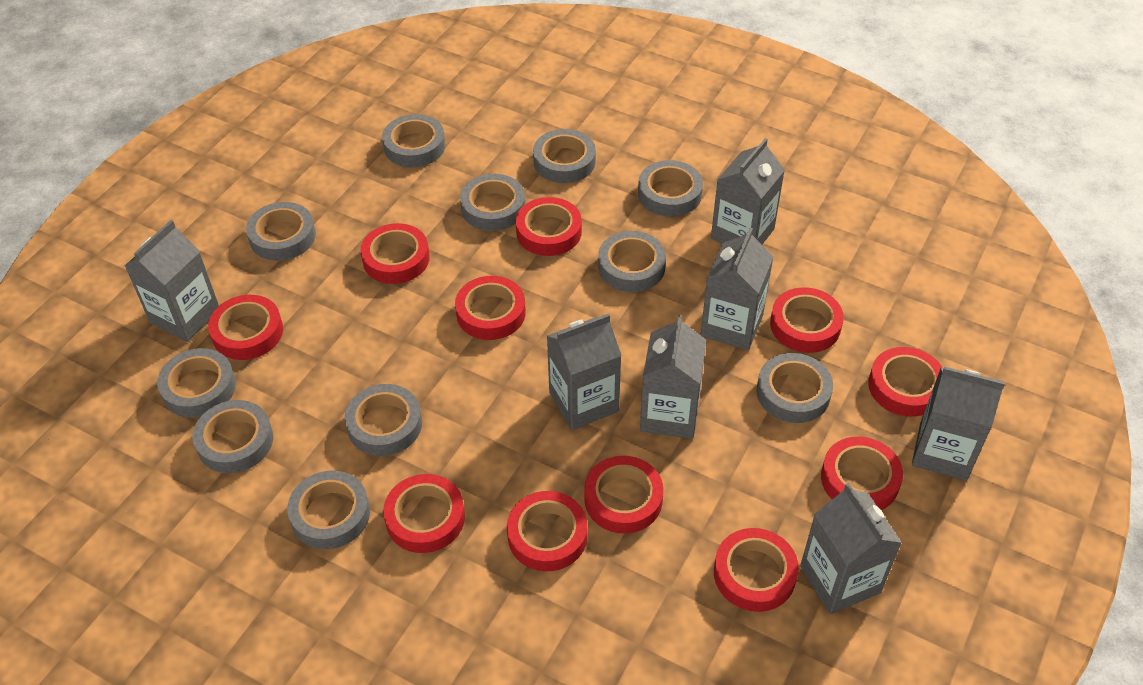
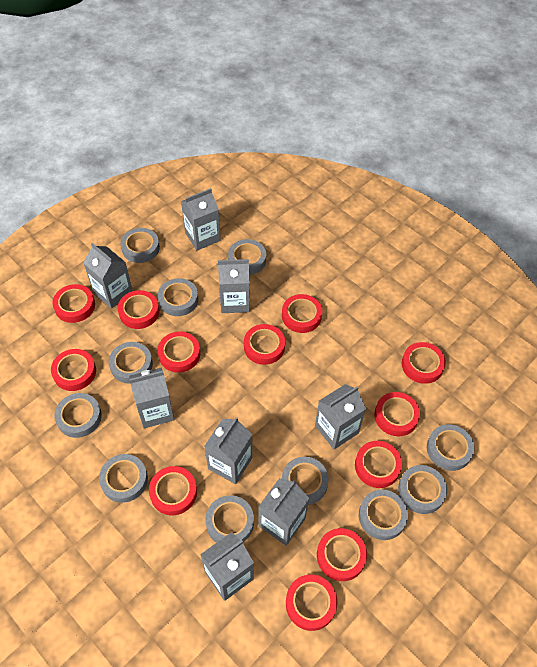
grey carton: [125,220,219,342] [547,314,622,430] [640,315,706,439] [701,228,773,350] [711,138,785,244] [800,483,902,614] [912,367,1005,481] = 7 -> [83,243,133,309] [129,367,175,428] [181,188,220,251] [200,532,254,601] [204,417,252,484] [218,259,250,313] [258,478,309,546] [315,384,366,449] = 8
red tape: [208,295,283,360] [360,223,430,284] [383,474,465,553] [455,276,526,340] [507,491,588,571] [516,197,582,256] [584,456,663,534] [714,528,799,612] [770,287,844,353] [821,437,903,510] [868,347,943,417] = 11 -> [51,349,96,391] [52,284,95,323] [118,290,159,329] [149,466,197,515] [158,331,200,373] [244,324,285,365] [282,294,322,333] [286,575,337,631] [317,528,367,581] [355,441,402,488] [374,392,420,436] [402,342,446,384] = 12

